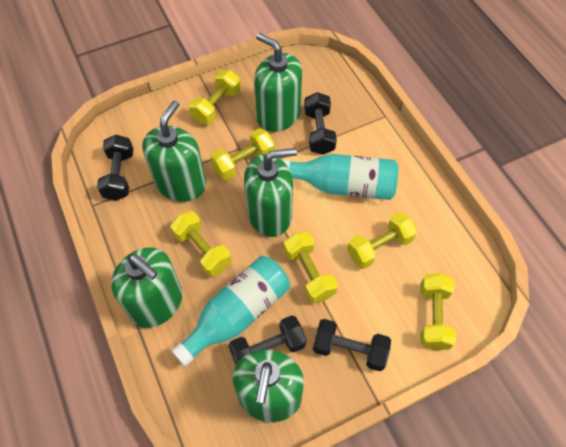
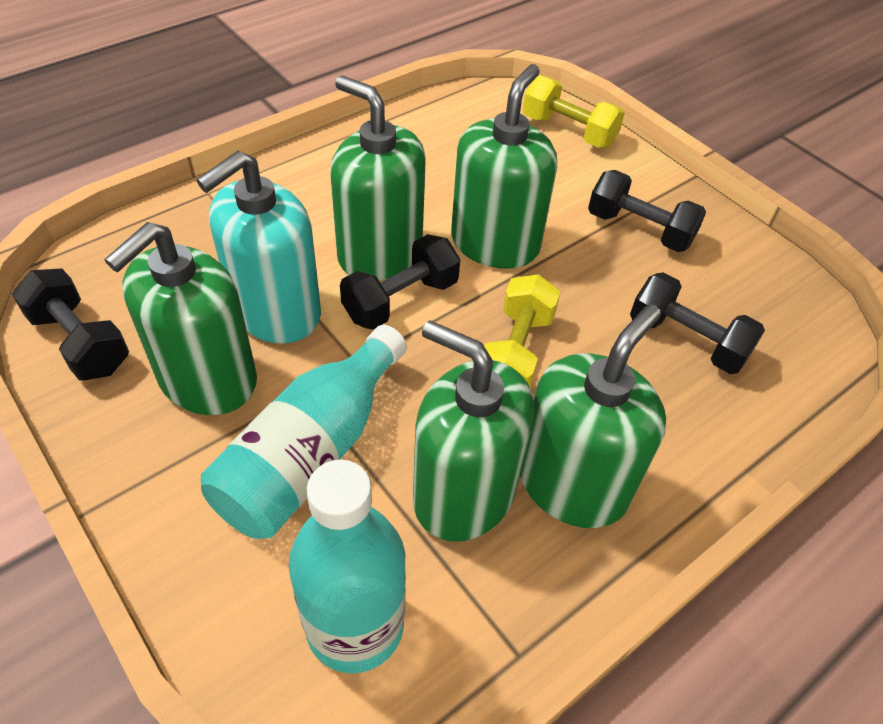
turquoise soap dispenser: none = 0 -> [196,151,321,344] = 1
yellow dumbbell: [170,211,231,277] [189,70,241,125] [211,128,275,180] [284,232,338,303] [347,212,417,269] [421,273,456,350] = 6 -> [484,274,560,387] [523,75,625,148] = 2

